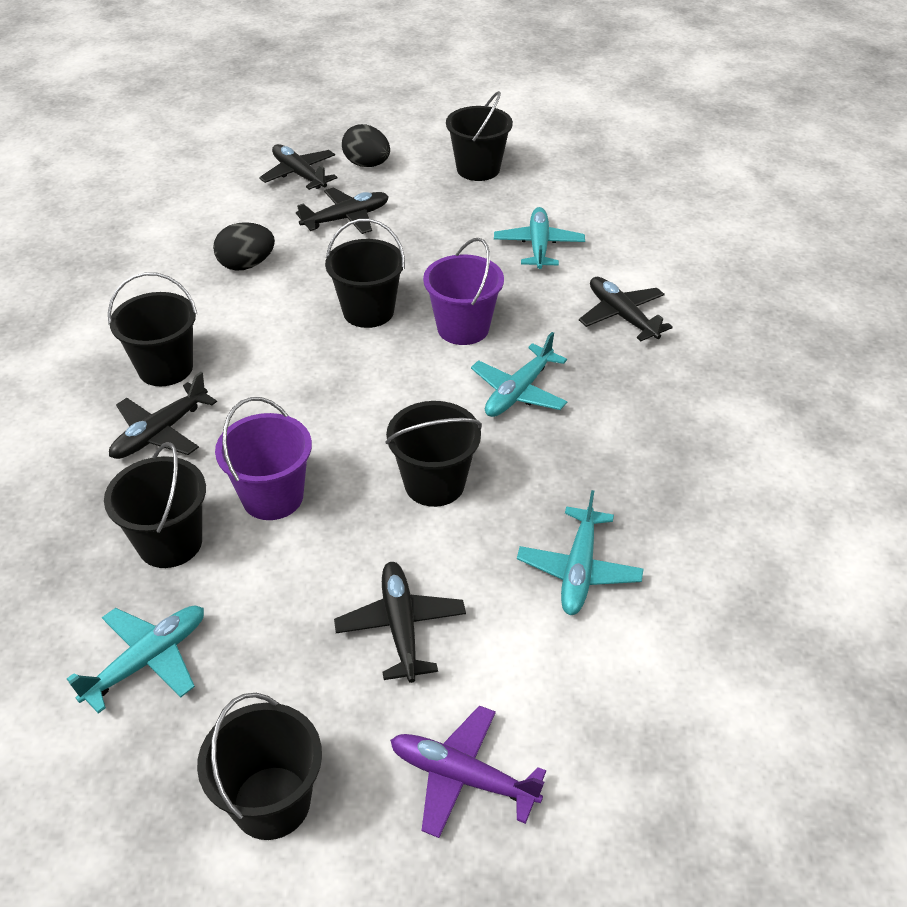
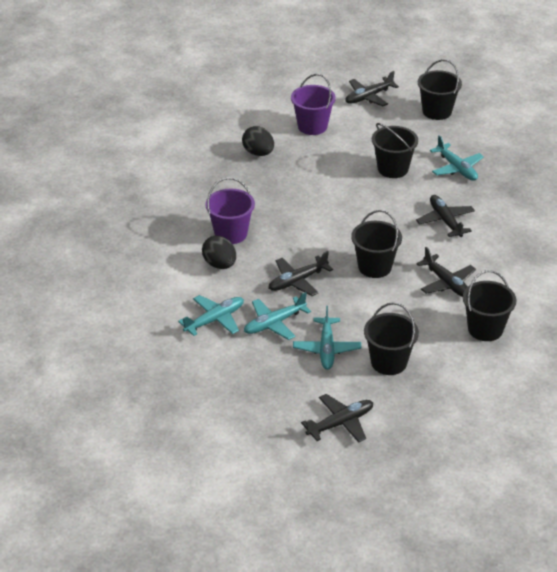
black bucket: [104,442,206,568] [108,272,197,386] [197,693,322,840] [325,219,405,328] [386,401,482,507] [446,91,513,181] = 6 -> [351,210,402,278] [364,303,419,375] [372,123,418,178] [418,59,462,120] [463,270,517,341] = 5
purple plane: [390,705,546,838] = 1 -> none = 0

